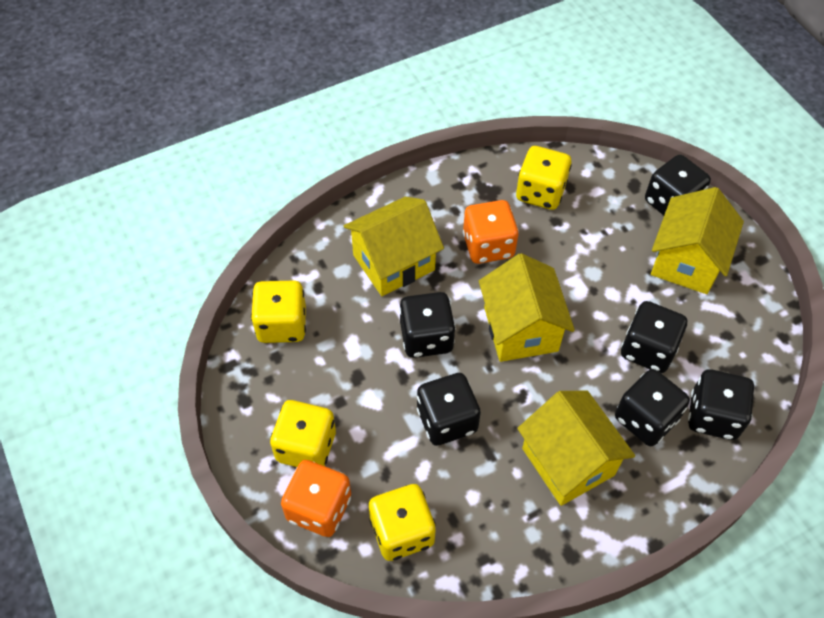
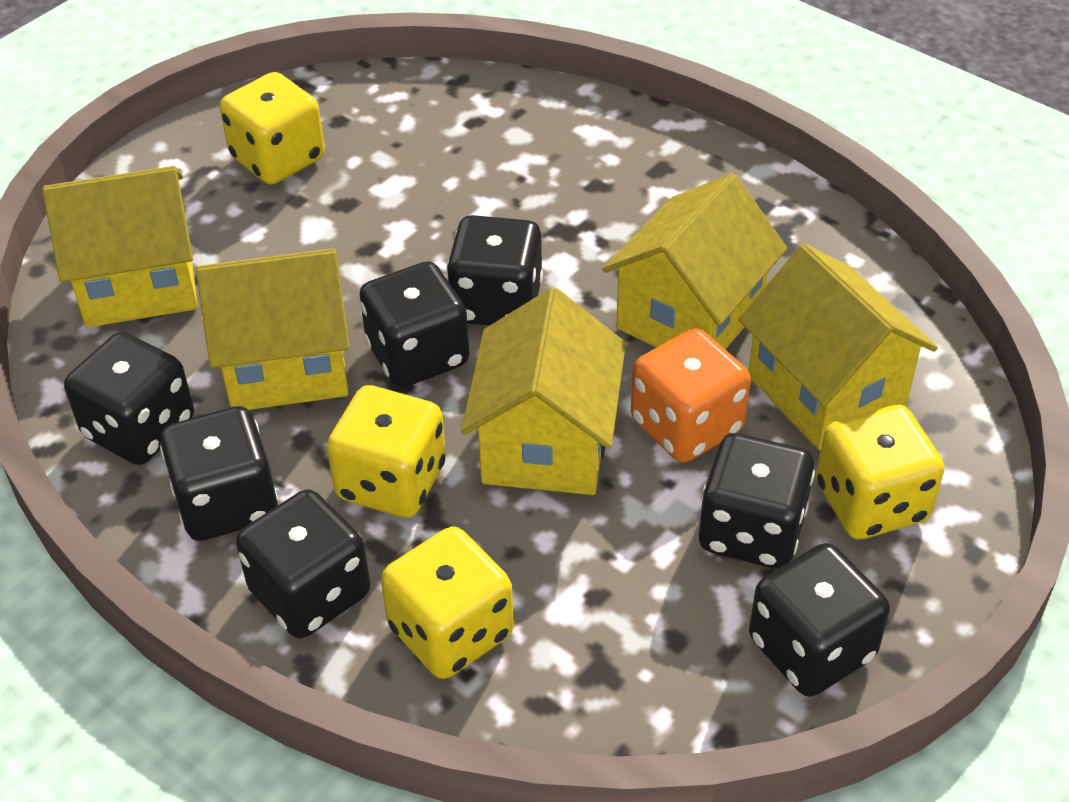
black dice: [399,292,456,358] [417,373,481,446] [615,369,690,446] [621,301,687,373] [645,155,711,215] [688,369,754,440] = 6 -> [64,332,194,465] [160,406,278,541] [236,489,370,638] [359,261,469,388] [447,215,543,326] [699,433,815,569] [749,543,890,697] = 7
orange dice: [281,460,351,537] [463,200,519,264] = 2 -> [631,328,751,463] = 1
yellow house: [344,197,444,296] [479,253,575,362] [517,391,635,506] [651,187,744,294] = 4 -> [42,166,198,327] [196,248,350,410] [461,288,626,495] [602,173,788,350] [738,244,938,450] = 5

